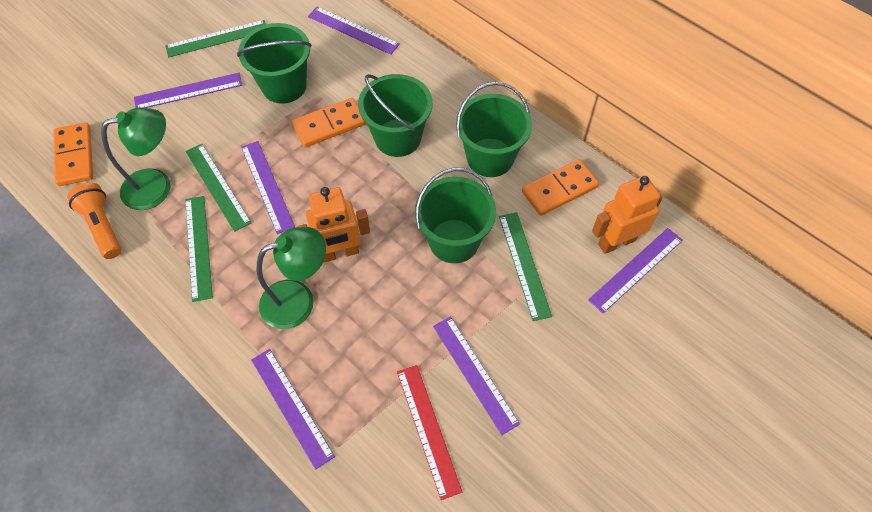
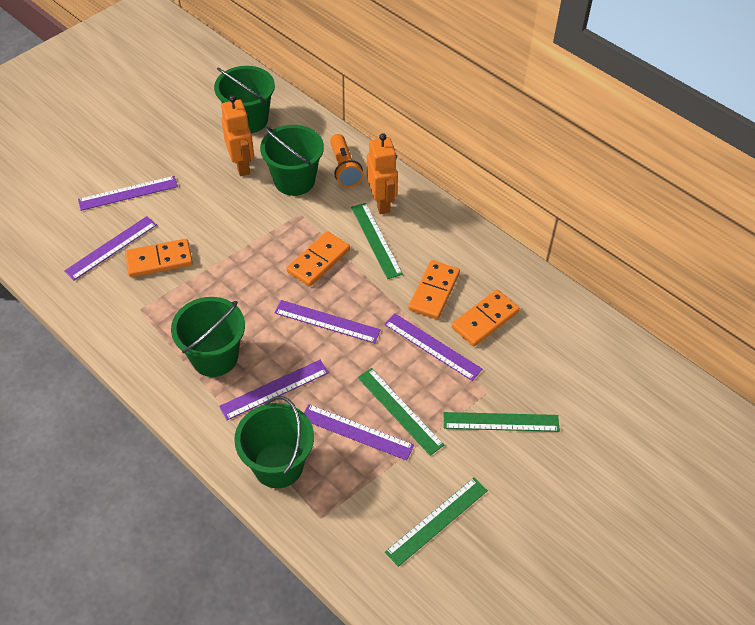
green lamp: [101,108,171,210] [257,227,326,329] = 2 -> none = 0
orange domino: [54,122,93,186] [292,98,366,147] [522,159,599,216] = 3 -> [125,239,193,277] [287,231,350,287] [408,260,460,319] [451,290,520,346] = 4
red ruler: [397,365,462,500] = 1 -> none = 0

